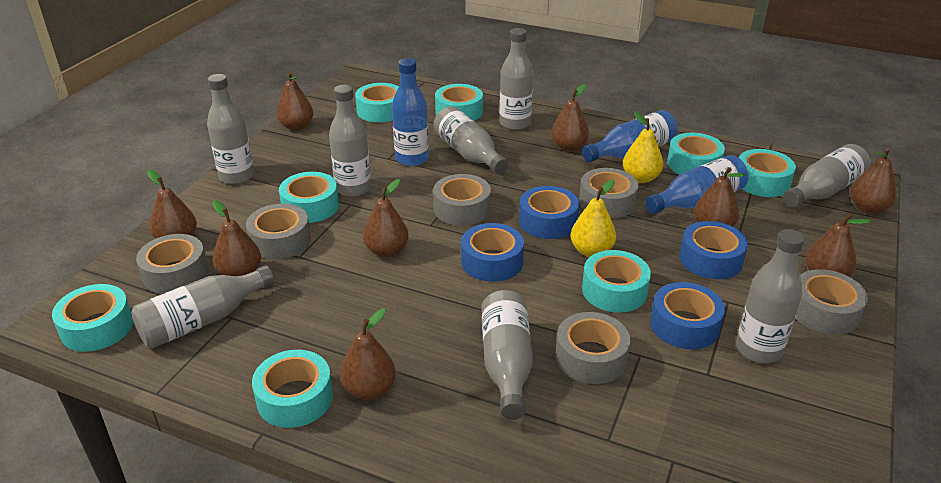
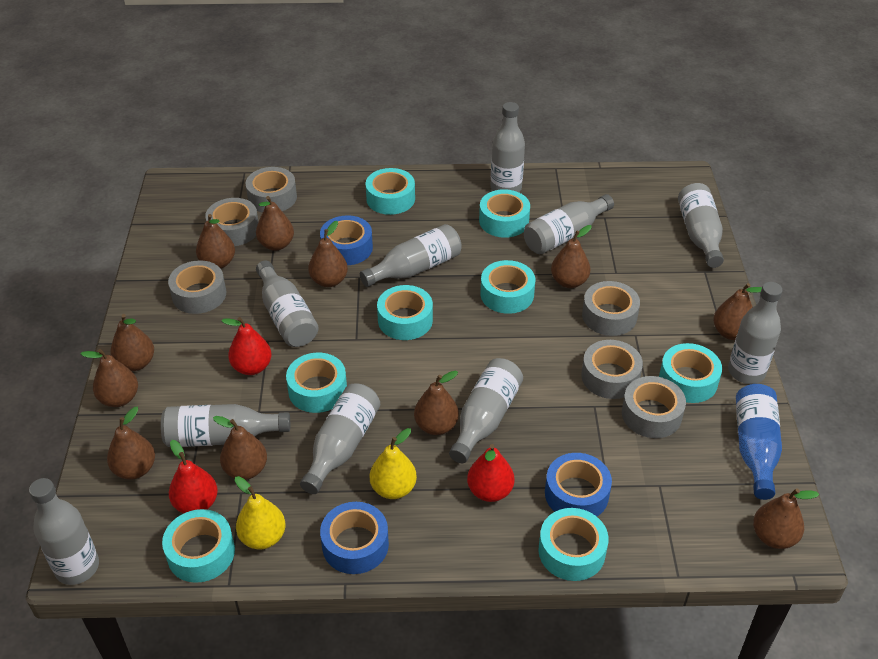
blue bottle: [392,58,429,166] [582,110,677,162] [645,155,748,214] = 3 -> [736,384,782,500] = 1
blue tape: [461,223,524,282] [519,186,579,239] [650,282,725,349] [679,221,748,279] = 4 -> [320,215,373,265] [320,502,389,574] [545,453,612,516] = 3
brown pear: [147,170,197,239] [212,200,261,276] [277,72,314,131] [340,309,396,400] [363,179,409,258] [551,84,589,152] [694,167,745,227] [806,213,871,277] [851,148,897,214] = 9 -> [81,349,138,407] [107,407,155,480] [110,314,154,371] [196,214,235,268] [213,416,267,480] [256,196,294,251] [308,221,348,287] [414,371,459,435] [551,225,592,288] [713,283,762,340] [753,488,819,549] = 11
grey bottle: [131,265,275,348] [207,74,254,185] [329,85,371,197] [433,106,509,174] [481,290,533,420] [499,28,533,130] [736,229,805,363] [783,144,871,207] = 8 -> [29,478,99,585] [161,404,290,447] [256,260,319,347] [300,384,380,494] [360,224,462,287] [449,358,523,463] [491,102,525,192] [524,194,614,254] [678,183,724,268] [728,282,783,384] = 10
red pear: none = 0 -> [169,440,218,514] [221,317,271,375] [467,444,514,502] = 3

